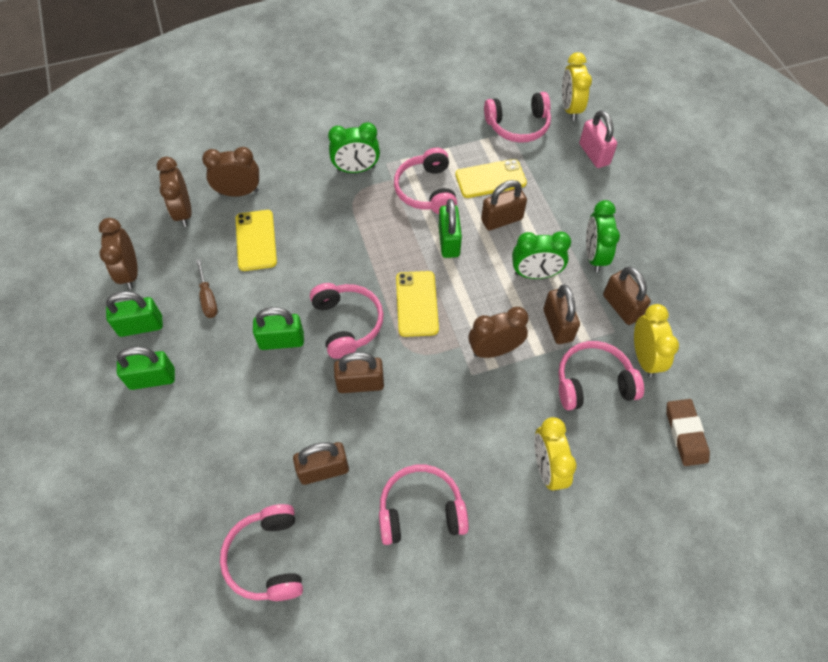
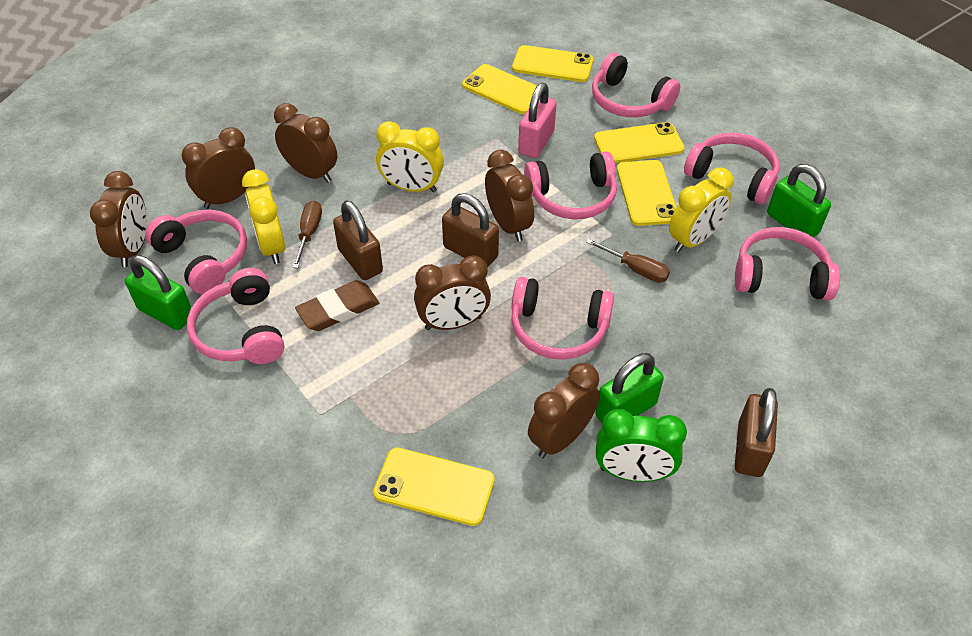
brown clock: [99,218,138,289] [157,157,192,227] [202,147,259,197] [468,307,529,358] = 4 -> [90,171,147,267] [182,127,255,209] [274,103,337,183] [414,255,491,330] [485,150,534,241] [528,363,600,458] = 6
brown padlock: [293,442,349,485] [334,352,384,393] [481,180,527,230] [543,285,580,344] [603,267,651,325] = 5 -> [333,201,383,280] [442,193,499,267] [735,388,778,477] = 3
brown screwdriver: [196,259,218,318] = 1 -> [292,200,322,268] [586,239,670,283] = 2
green clock: [328,122,380,173] [512,232,571,279] [586,200,620,272] = 3 -> [596,409,687,482] = 1
green padlock: [106,291,163,337] [117,347,175,390] [253,307,304,350] [439,199,462,258] = 4 -> [125,255,191,330] [595,353,664,423] [767,164,831,237] = 3
pink headphones: [220,504,303,601] [310,283,384,359] [379,465,469,545] [394,148,457,214] [484,92,551,143] [558,341,644,410] = 6 -> [145,209,247,294] [187,268,284,364] [511,277,614,360] [524,152,617,219] [592,52,680,117] [684,132,779,204] [735,227,840,300] = 7
yellow phone: [235,210,277,271] [396,271,439,337] [455,159,527,198] = 3 -> [373,447,495,526] [462,64,537,114] [512,45,593,82] [594,122,685,163] [617,160,676,226] = 5

